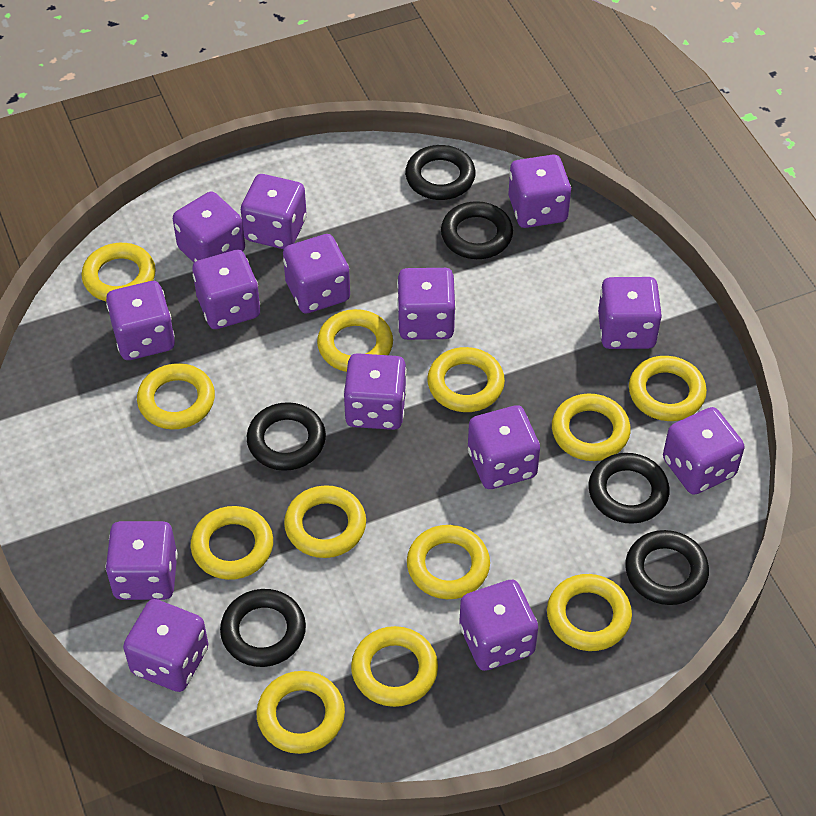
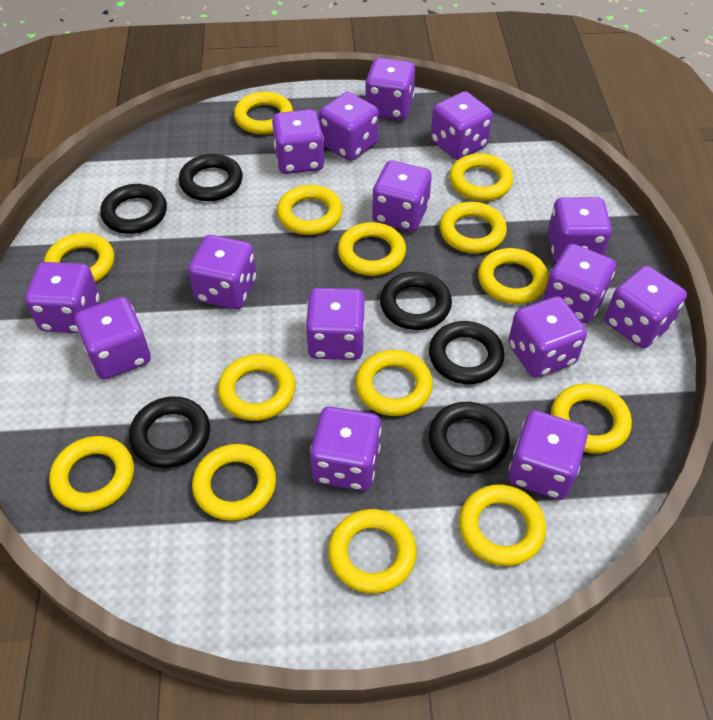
purple dice: [106,281,175,360] [106,521,178,600] [123,599,208,692] [173,192,245,263] [192,250,260,329] [241,174,307,249] [283,234,350,314] [343,353,407,430] [397,268,456,340] [459,580,538,671] [468,405,540,489] [508,155,571,228] [598,277,662,349] [663,407,744,495] = 14 -> [25,262,100,333] [75,297,151,379] [188,235,257,309] [272,109,324,174] [305,288,365,360] [310,406,381,491] [319,92,379,161] [365,58,415,120] [372,161,432,231] [431,91,493,160] [508,296,587,378] [508,410,588,500] [543,244,616,323] [548,197,612,262] [605,266,687,348] = 15
yellow ring: [81,243,156,301] [137,363,215,429] [191,506,273,580] [256,671,345,754] [284,485,366,558] [317,309,393,372] [351,626,438,707] [407,525,490,599] [427,347,505,412] [547,574,632,651] [552,393,631,461] [629,356,707,421] = 12 -> [44,233,114,282] [49,436,134,512] [192,444,276,521] [218,354,296,421] [234,92,293,134] [277,185,343,235] [328,509,417,594] [338,222,406,276] [355,350,433,416] [440,202,507,253] [449,153,513,201] [459,484,546,566] [478,248,549,304] [551,383,632,454] = 14

